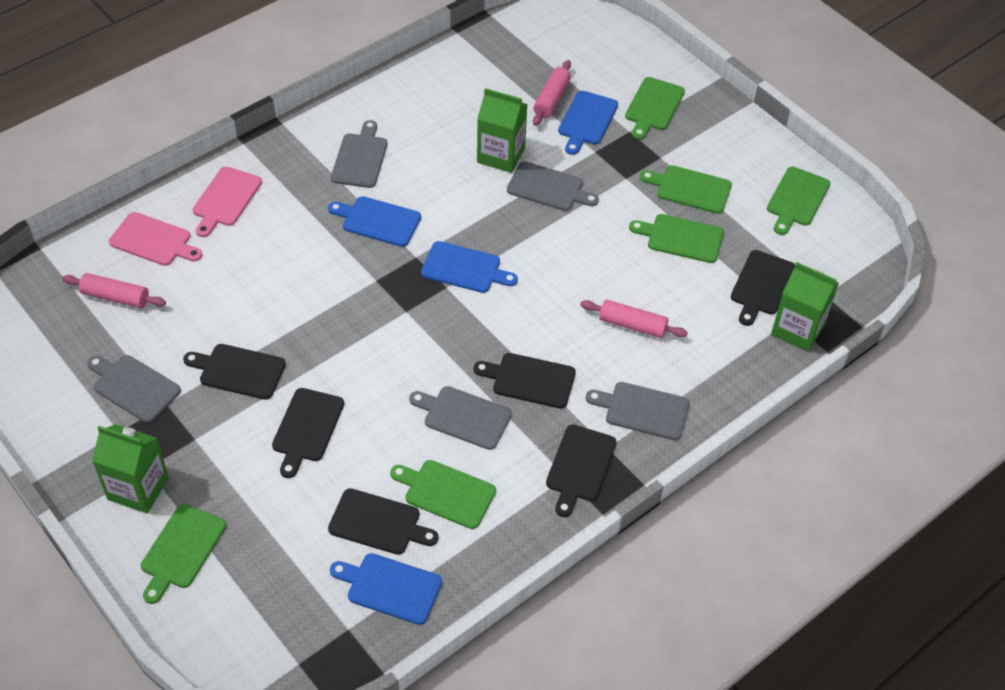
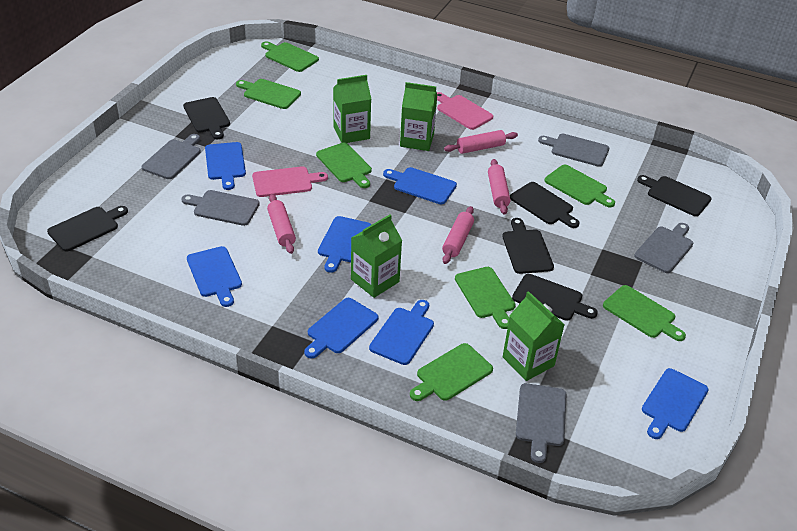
blue cutting board: [328,196,421,247] [330,553,442,625] [421,241,518,293] [558,91,618,155] = 4 -> [187,246,242,307] [205,142,246,190] [304,298,378,358] [318,216,371,273] [369,300,434,365] [383,167,457,204] [642,368,709,439] = 7
green carton: [92,424,169,513] [477,88,528,173] [771,262,839,352] = 3 -> [333,75,371,143] [351,214,402,298] [400,82,437,151] [503,291,565,381] = 4
green cutting board: [141,504,226,604] [390,460,496,529] [625,77,685,140] [629,214,724,263] [640,165,732,214] [767,167,830,235] = 6 -> [236,79,301,109] [261,41,319,72] [316,143,372,188] [410,343,493,401] [455,267,516,329] [544,165,615,207] [603,285,686,341] = 7
pink rolling pin: [62,273,166,308] [533,60,571,126] [580,299,688,338] = 3 -> [267,194,296,254] [442,206,474,264] [444,130,518,154] [488,159,511,215] = 4

